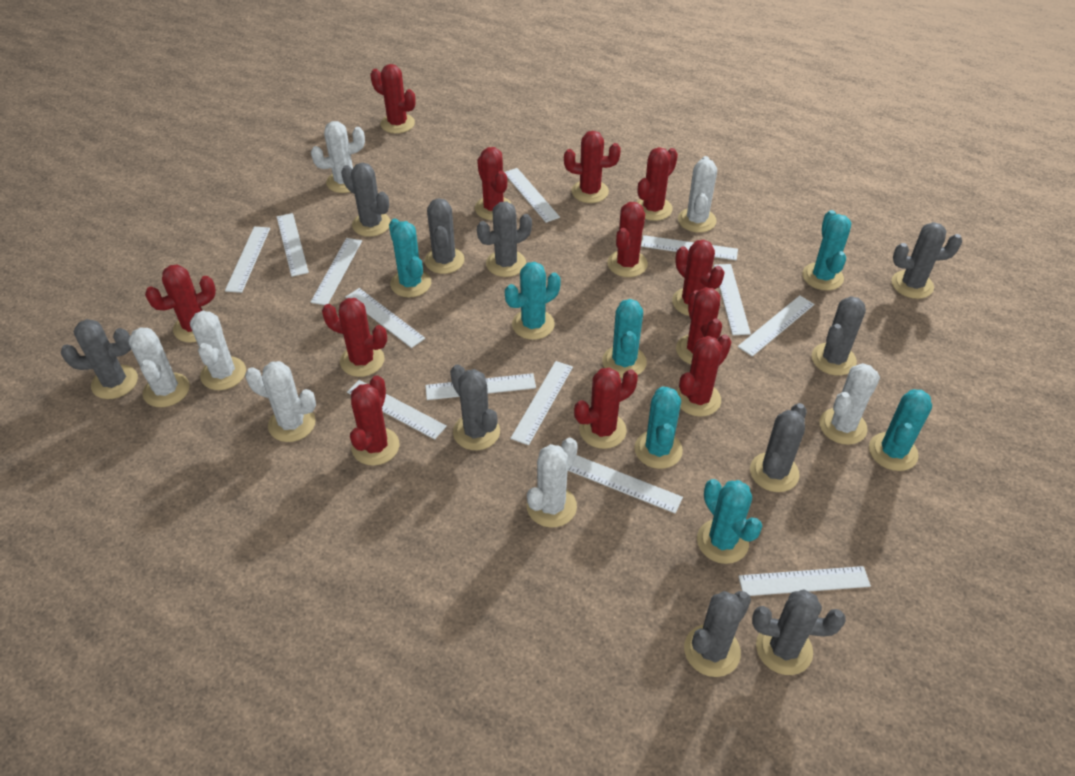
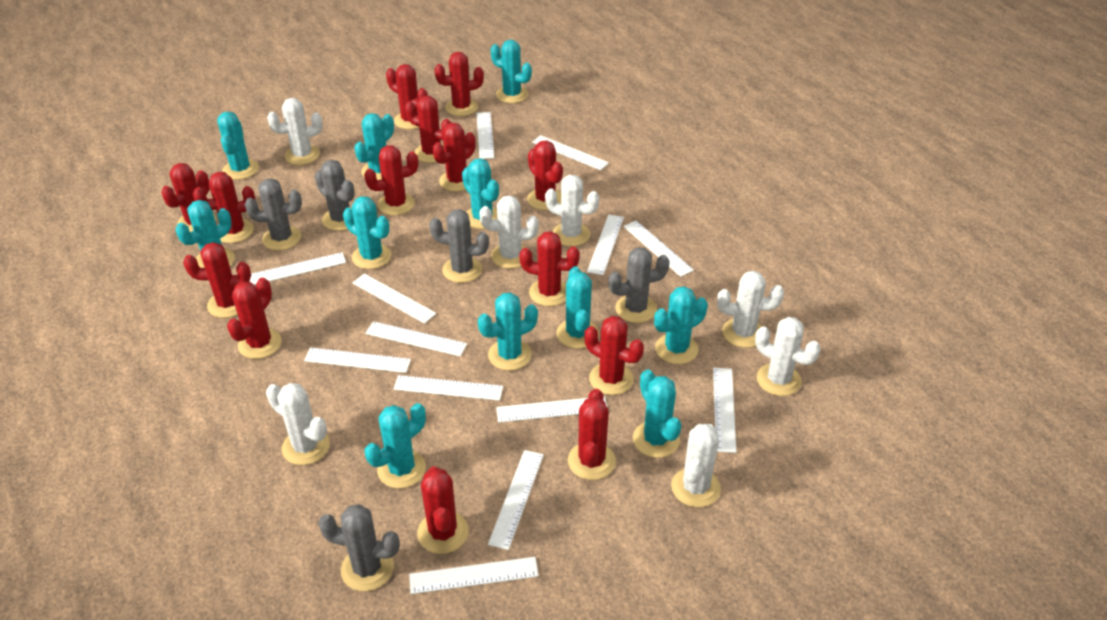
grey cactus: [61,319,138,399] [341,163,391,237] [424,198,465,274] [450,364,500,450] [477,201,532,277] [684,591,751,677] [750,403,807,492] [752,589,846,675] [812,296,866,376] [892,222,962,299] = 10 -> [245,178,302,250] [315,160,355,231] [318,504,400,591] [429,209,489,283] [608,247,670,323] = 5
red cactus: [145,264,216,343] [322,298,387,377] [350,375,400,466] [370,64,415,134] [475,147,512,220] [564,131,621,203] [574,367,638,449] [607,202,648,277] [637,147,678,221] [672,239,725,316] [676,287,722,364] [677,334,731,417] = 12 -> [161,163,216,232] [183,242,251,318] [193,172,255,243] [227,278,282,359] [364,145,418,215] [386,64,428,129] [405,96,451,163] [417,466,469,554] [432,123,476,191] [434,52,484,116] [519,231,580,306] [527,140,563,210] [568,389,616,480] [584,316,644,395] = 14
turquoise cactus: [389,219,431,298] [505,262,561,340] [602,299,647,378] [634,386,683,469] [697,479,762,564] [802,210,851,291] [869,389,932,471] = 7 -> [176,200,235,268] [217,112,259,180] [343,196,391,269] [354,113,394,180] [365,403,426,489] [462,158,499,229] [478,293,538,371] [491,40,532,103] [557,267,599,348] [633,369,681,458] [654,286,708,364] = 11

